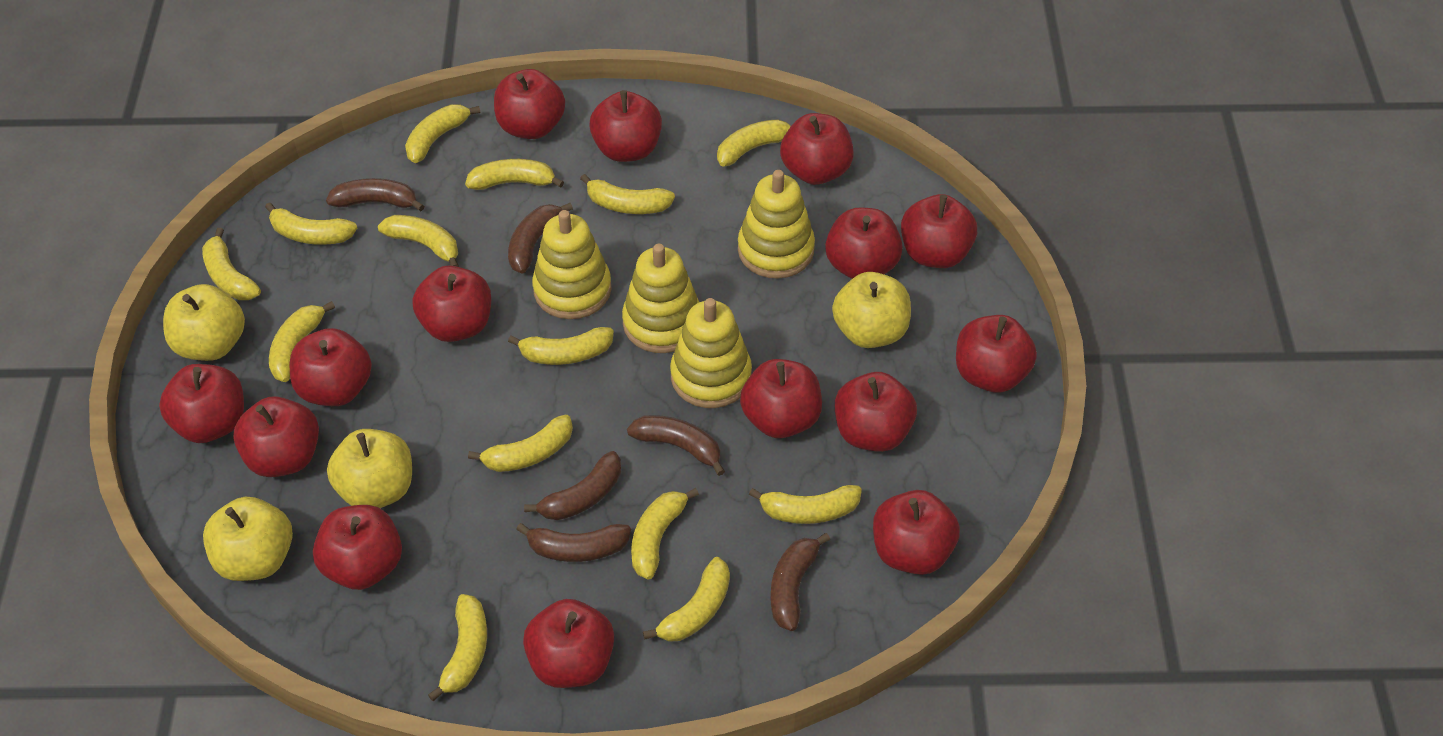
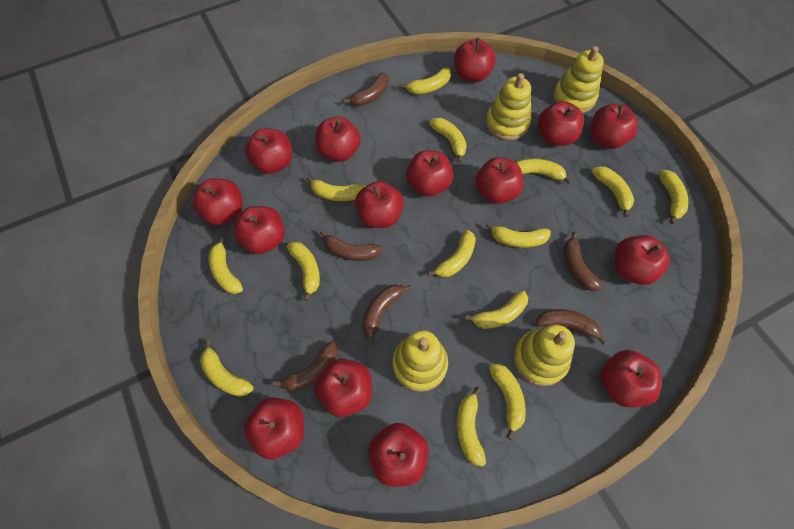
yellow apple: [163,284,245,361] [203,497,293,581] [327,429,412,508] [832,272,911,348] = 4 -> none = 0

